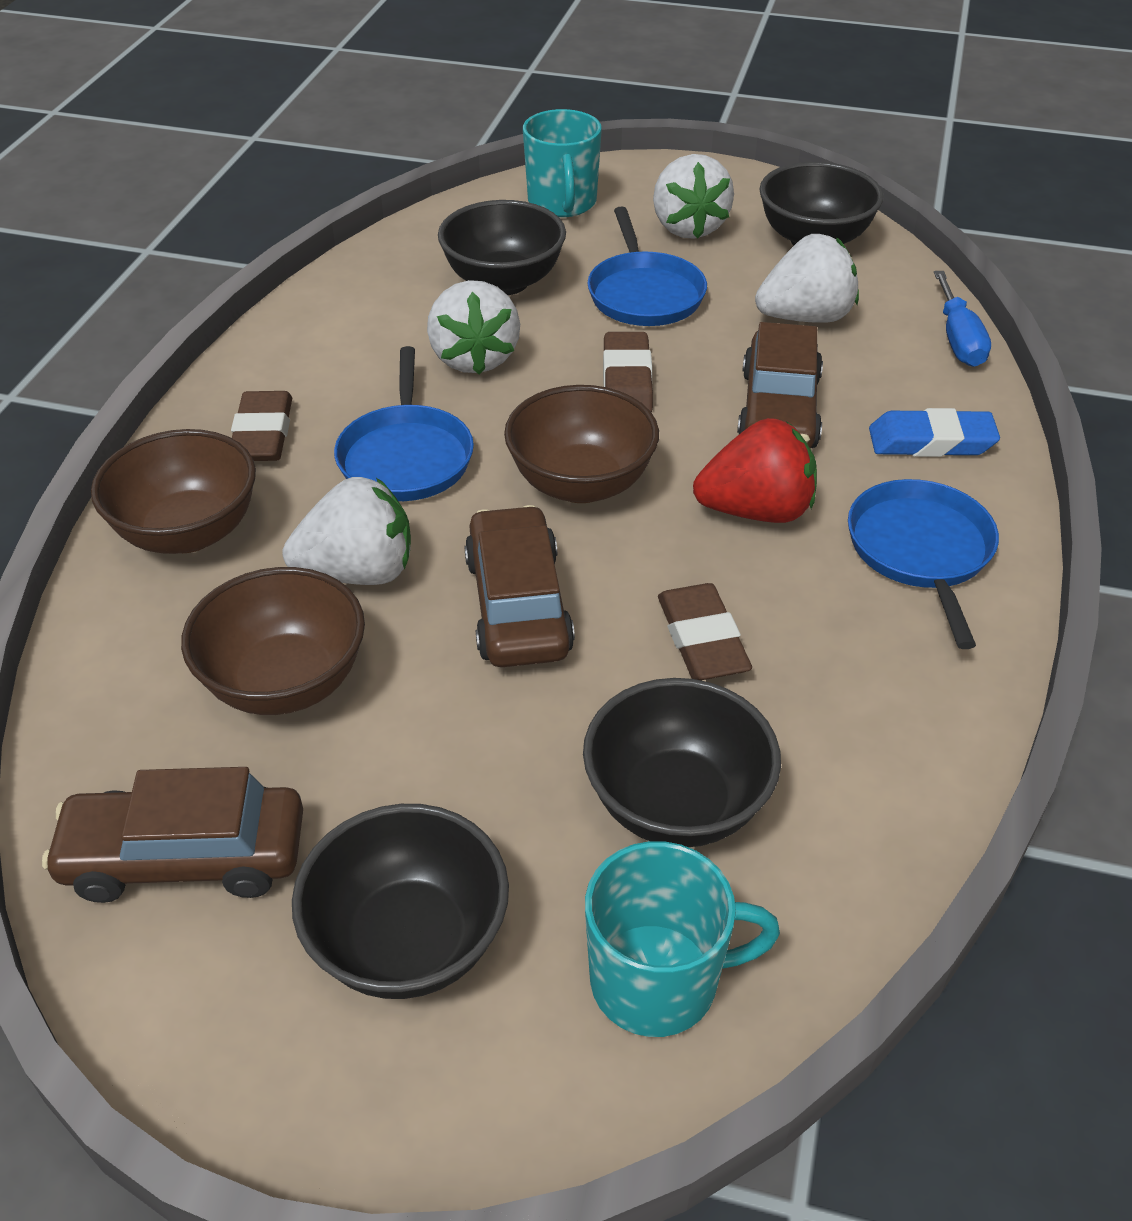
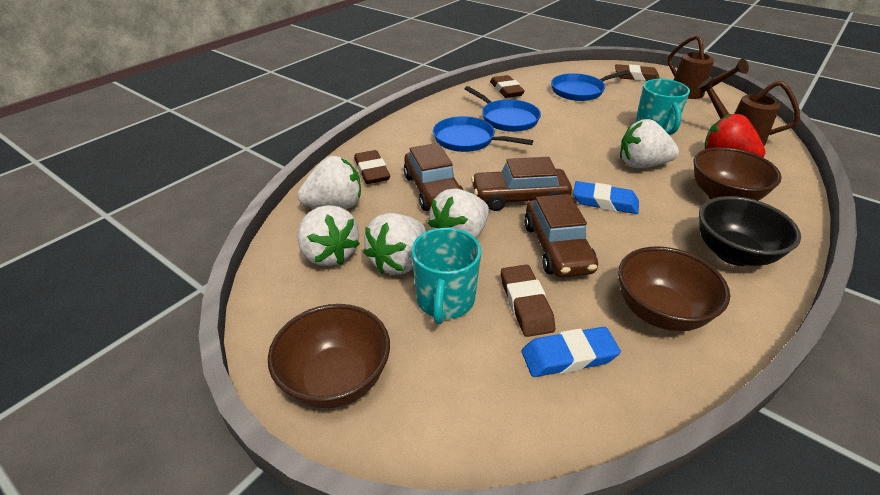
black bowl: [292,804,509,999] [438,200,566,295] [583,678,781,847] [759,162,883,245] = 4 -> [699,196,801,266] = 1
blue eraser: [869,408,1000,457] = 1 -> [521,327,621,377] [573,181,639,214] = 2
blue screwdriver: [934,271,991,367] = 1 -> none = 0
brown eraser: [231,391,292,461] [603,332,653,412] [658,583,752,680] = 3 -> [354,150,390,184] [490,75,525,98] [501,265,555,337] [615,64,660,81] = 4
brown watering can: none = 0 -> [668,35,749,99] [697,77,800,146] = 2
white strawberry: [283,477,411,585] [427,280,520,375] [653,154,734,239] [755,234,859,323] = 4 -> [297,156,361,209] [297,205,360,266] [363,213,426,275] [428,189,489,239] [620,119,679,168] = 5

